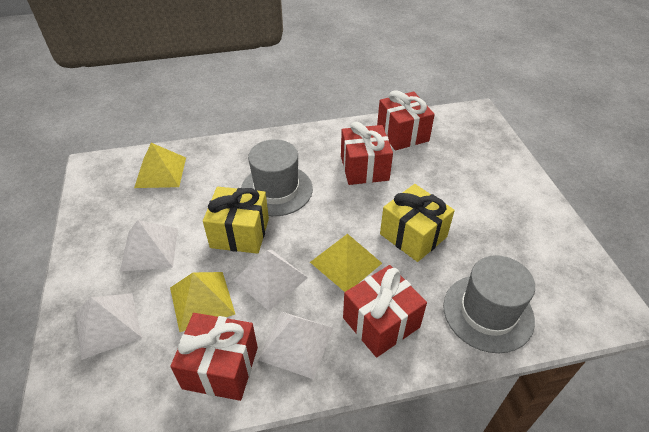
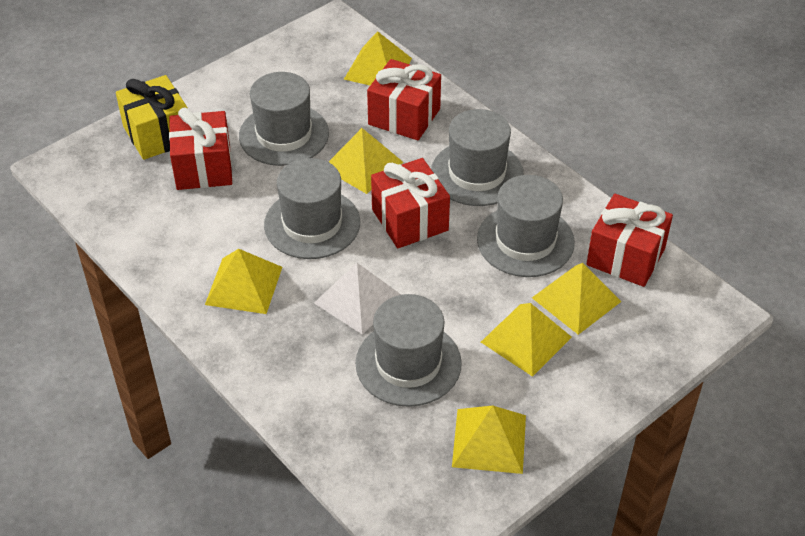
grey hat: [241,139,313,216] [443,255,535,353] = 2 -> [239,72,329,166] [264,158,360,259] [356,294,462,407] [431,109,524,206] [477,175,575,277] = 5
white pyramid: [75,293,142,360] [120,220,178,272] [234,250,308,311] [258,311,333,379] = 4 -> [314,263,401,334] = 1
yellow gift: [203,187,269,254] [380,184,455,262] = 2 -> [116,75,188,160] = 1
yellow pyramid: [134,143,186,188] [170,272,235,332] [310,234,382,292] = 3 -> [205,249,282,314] [329,128,403,194] [344,31,412,85] [452,405,526,474] [481,303,572,377] [532,263,622,335] = 6

